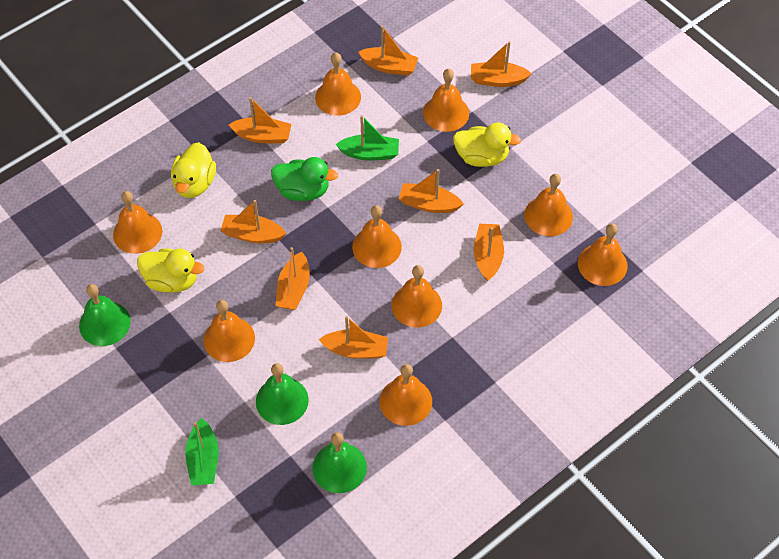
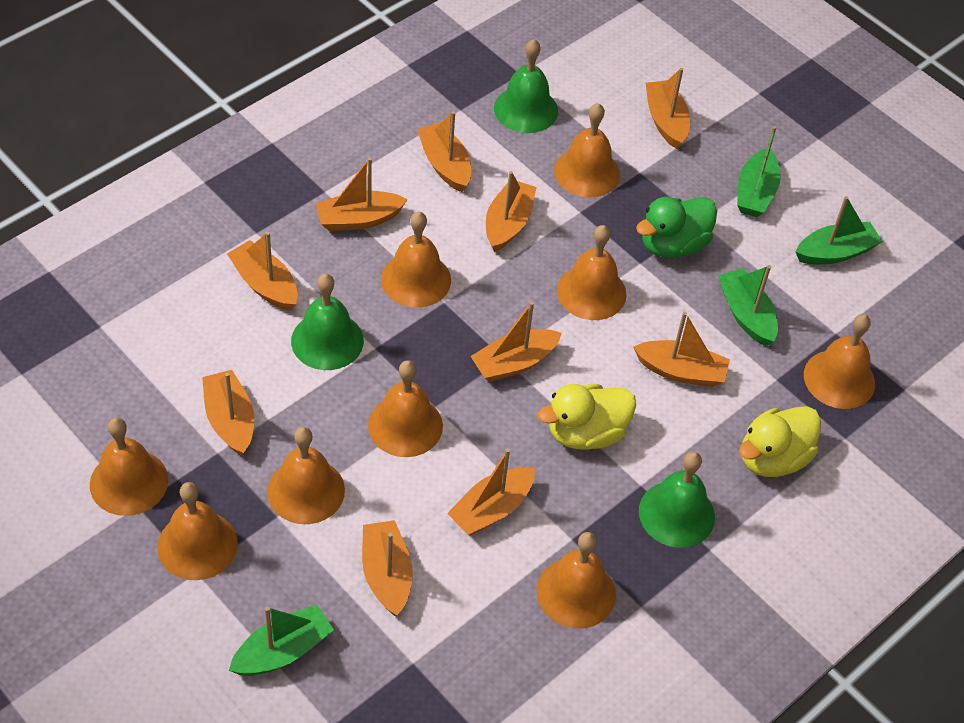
green boat: [185,418,219,486] [336,115,399,161] = 2 -> [229,605,334,676] [718,265,778,346] [737,126,781,217] [795,196,883,265] = 4
orange boat: [220,200,286,243] [229,97,291,143] [275,247,310,310] [318,316,388,359] [358,26,418,76] [399,169,463,213] [471,41,532,87] [474,224,504,282] = 8 -> [202,370,254,456] [227,232,298,311] [315,157,408,231] [362,520,413,616] [417,111,471,192] [447,448,535,536] [470,301,562,382] [486,171,537,252] [633,312,730,387] [646,68,690,149] = 10
yellow duck: [137,248,204,293] [171,142,216,198] [453,123,521,167] = 3 -> [538,384,636,450] [739,406,821,477] = 2

